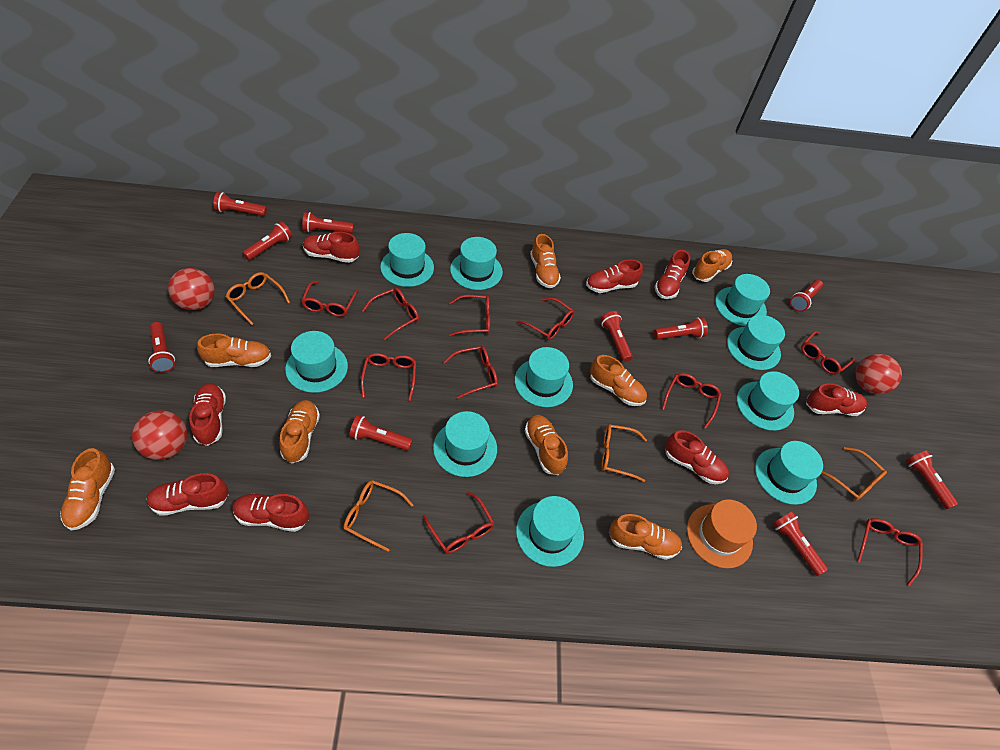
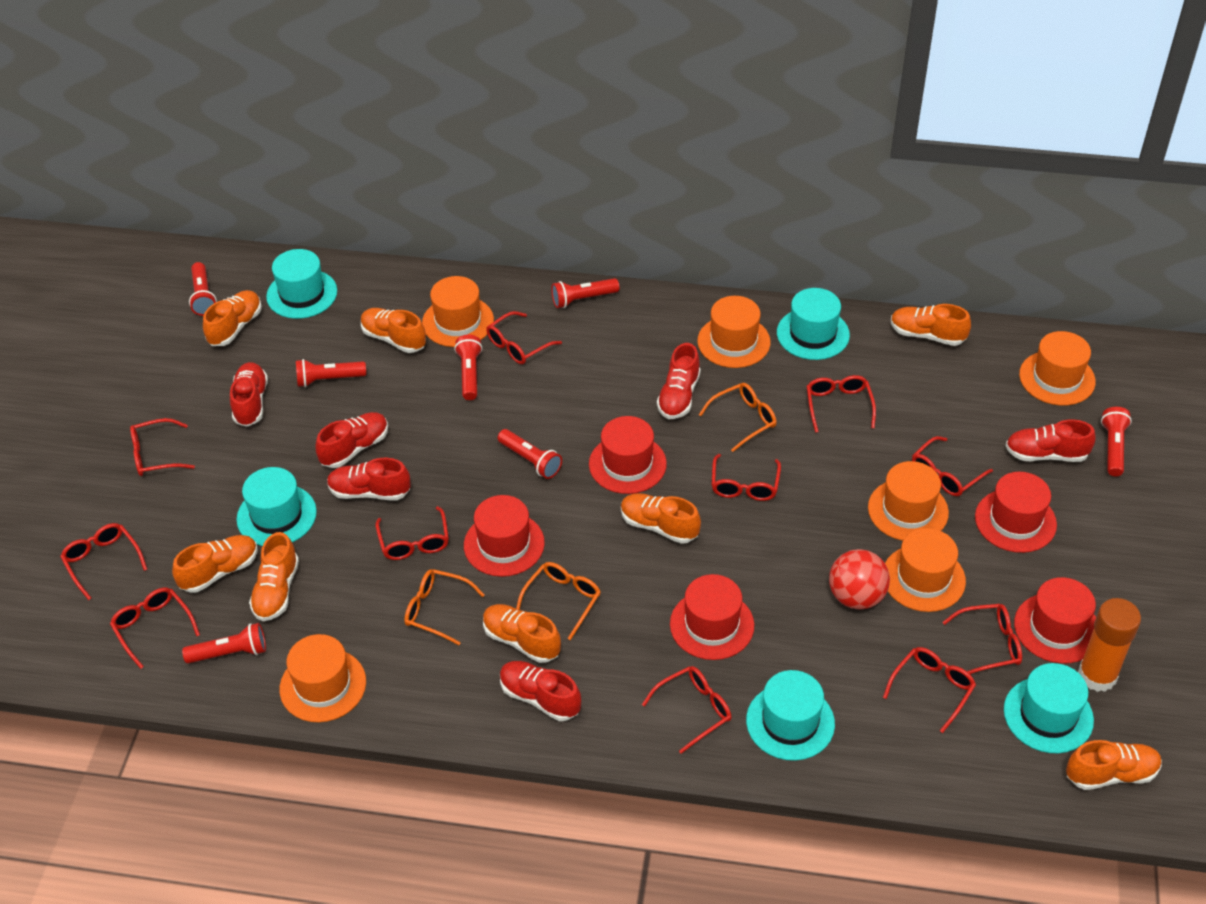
orange glasses: [226,272,290,325] [344,480,413,552] [602,424,647,482] [821,447,887,501] = 4 -> [404,569,485,645] [516,562,601,640] [699,383,777,452] = 3
orange glue stick: none = 0 -> [1078,598,1141,692] = 1
orange hat: [687,499,757,568] = 1 -> [280,634,366,722] [422,276,494,347] [697,296,771,368] [868,461,949,541] [885,528,966,612] [1019,331,1096,406] = 6
red ball: [132,410,187,460] [168,268,215,310] [855,354,902,394] = 3 -> [829,549,890,610] = 1
red flashlight: [148,322,175,373] [213,192,267,216] [243,221,292,260] [302,212,354,233] [349,415,413,450] [600,311,633,362] [654,317,708,340] [772,511,828,576] [790,280,823,312] [906,451,958,509] = 10 -> [182,623,266,664] [189,262,217,316] [296,359,366,387] [454,335,482,400] [497,429,562,479] [551,278,619,308] [1101,407,1132,476] = 7
red glasses: [301,281,358,317] [361,353,416,401] [362,288,419,340] [423,492,495,554] [443,346,498,399] [449,295,490,336] [517,298,574,340] [662,373,721,429] [801,331,855,375] [857,518,923,586] = 10 -> [60,523,148,600] [110,588,200,669] [130,418,195,476] [376,506,449,560] [486,311,562,364] [642,666,731,754] [712,454,781,501] [807,375,876,433] [883,647,976,733] [912,436,993,496] [942,604,1022,674] = 11
red hat: none = 0 -> [464,495,545,577] [589,416,667,494] [670,574,754,660] [975,472,1057,553] [1014,577,1096,664] = 5
red shoe: [147,473,229,516] [189,383,226,446] [232,493,309,532] [303,232,359,263] [586,259,643,293] [655,250,690,299] [665,430,729,484] [806,383,867,416] = 8 -> [230,362,268,427] [316,412,388,468] [327,458,411,500] [500,661,581,721] [657,343,701,419] [1005,419,1096,462] = 6
turquoise hat: [285,331,348,393] [380,233,434,287] [433,411,497,477] [450,237,503,290] [515,347,573,407] [516,496,584,567] [715,274,770,326] [727,315,785,370] [737,371,799,431] [755,441,823,505] = 10 -> [237,467,317,546] [266,249,337,319] [746,670,835,761] [777,288,850,360] [1004,663,1094,753] = 5

